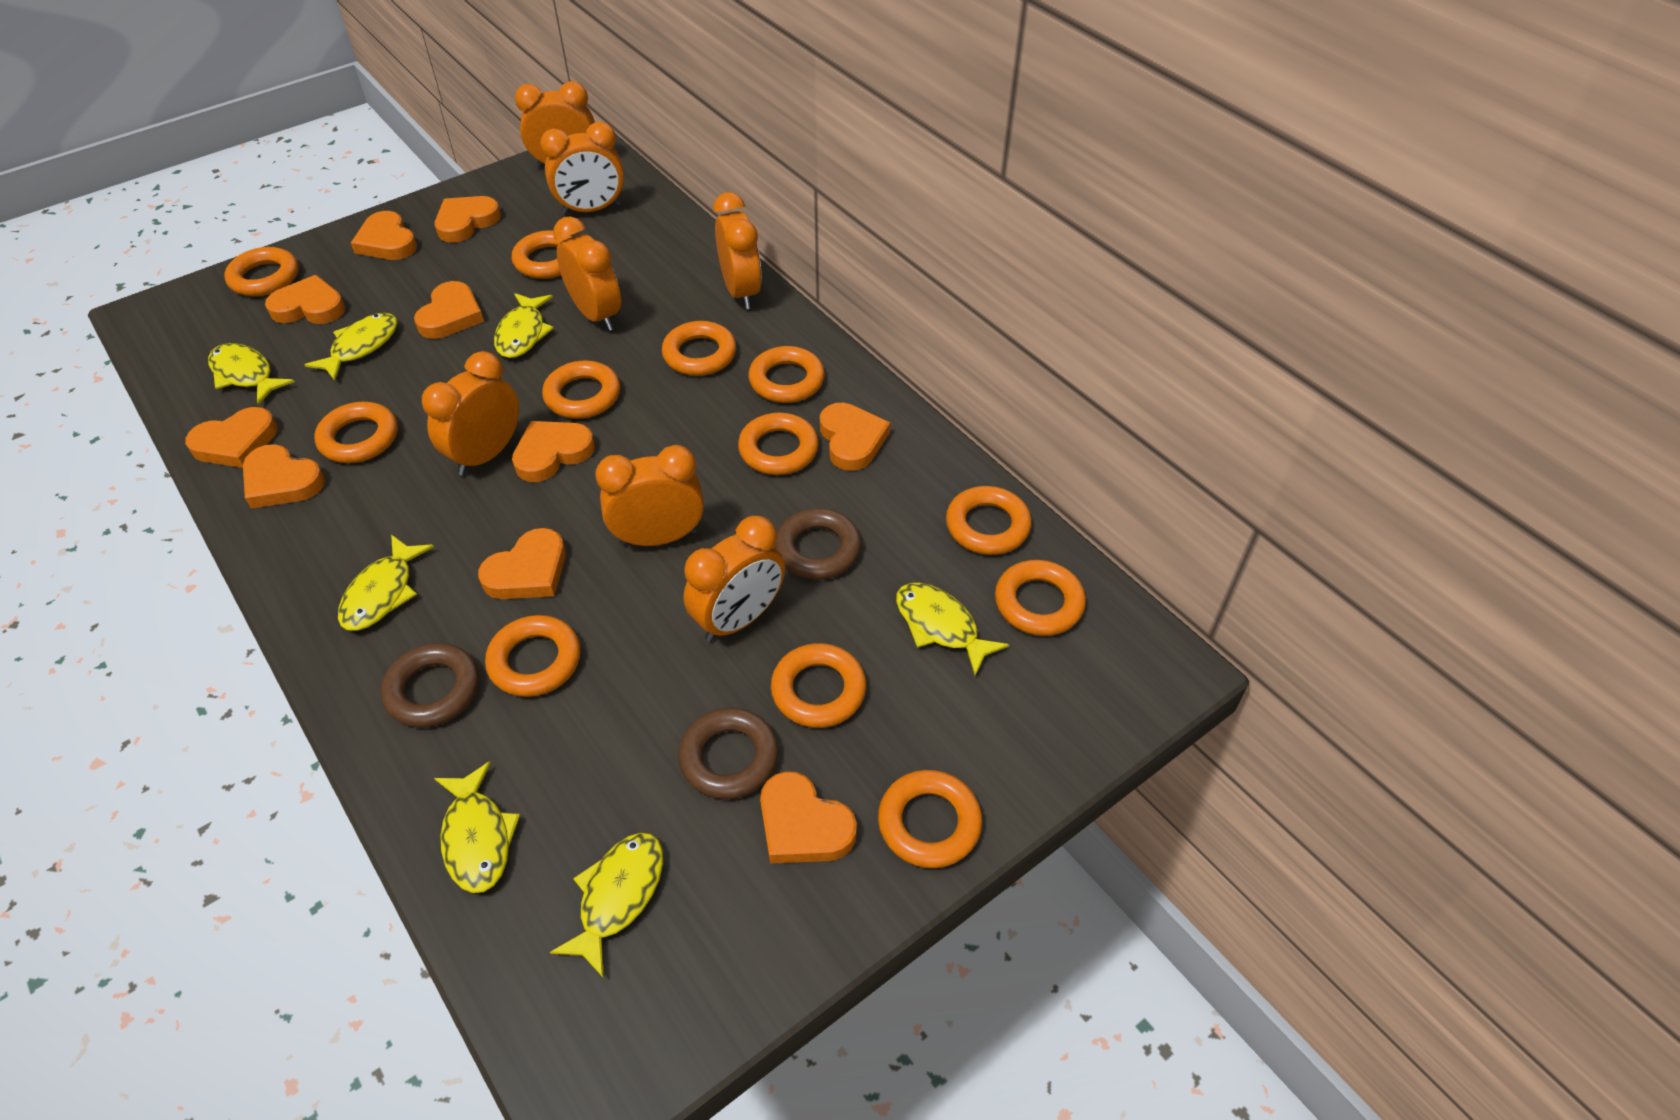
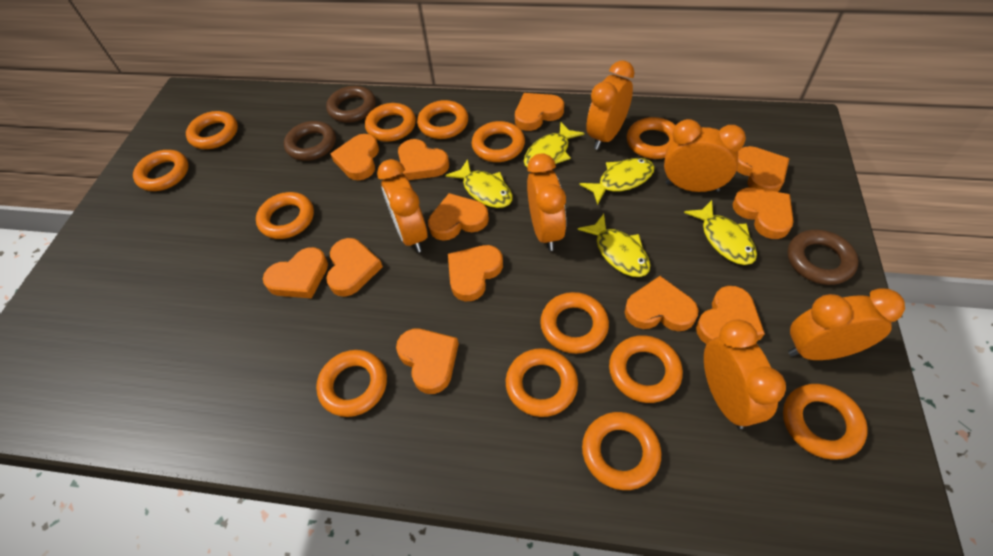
orange clock: [422,351,519,475] [515,81,595,168] [540,122,624,215] [553,216,621,331] [595,445,704,546] [683,516,785,642] [713,192,762,309] = 7 -> [377,159,428,253] [527,153,566,251] [586,60,635,150] [664,119,746,192] [704,319,786,429] [788,288,905,360] = 6
orange heart: [185,407,278,468] [243,444,325,509] [265,275,345,324] [351,211,417,260] [414,281,484,339] [435,196,501,243] [478,528,566,599] [512,421,595,482] [760,771,857,864] [820,403,890,471] = 10 -> [263,247,328,298] [326,238,383,297] [330,134,379,180] [396,329,459,394] [398,139,449,180] [428,193,489,241] [448,245,503,301] [515,93,564,131] [625,276,698,331] [696,286,765,344] [732,188,794,239] [737,146,790,192] = 12
orange ring: [225,247,299,297] [314,402,398,463] [485,615,580,697] [512,230,572,279] [542,361,620,419] [662,321,736,376] [738,413,819,475] [748,346,825,403] [771,643,866,728] [878,770,982,868] [946,486,1032,555] [995,560,1086,636] = 12 -> [133,150,189,191] [186,111,238,149] [256,192,314,239] [316,350,387,417] [365,103,416,142] [417,100,468,139] [472,121,525,162] [506,348,578,417] [540,292,609,354] [582,412,661,490] [609,335,683,403] [627,117,676,159] [783,384,868,460] = 13
yellow fish: [208,343,295,405] [305,313,397,381] [338,535,434,631] [434,761,520,893] [494,293,554,358] [550,832,663,978] [896,583,1009,676] = 7 -> [445,159,513,208] [524,122,584,168] [578,214,650,277] [580,158,654,205] [684,200,757,265] = 5

